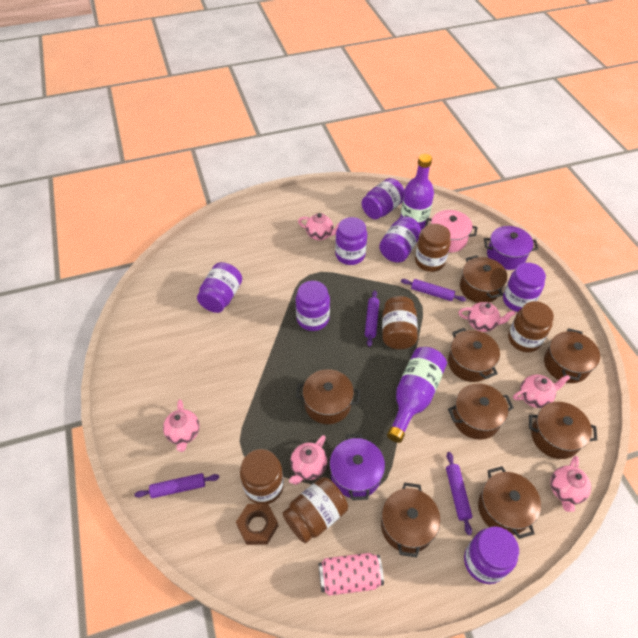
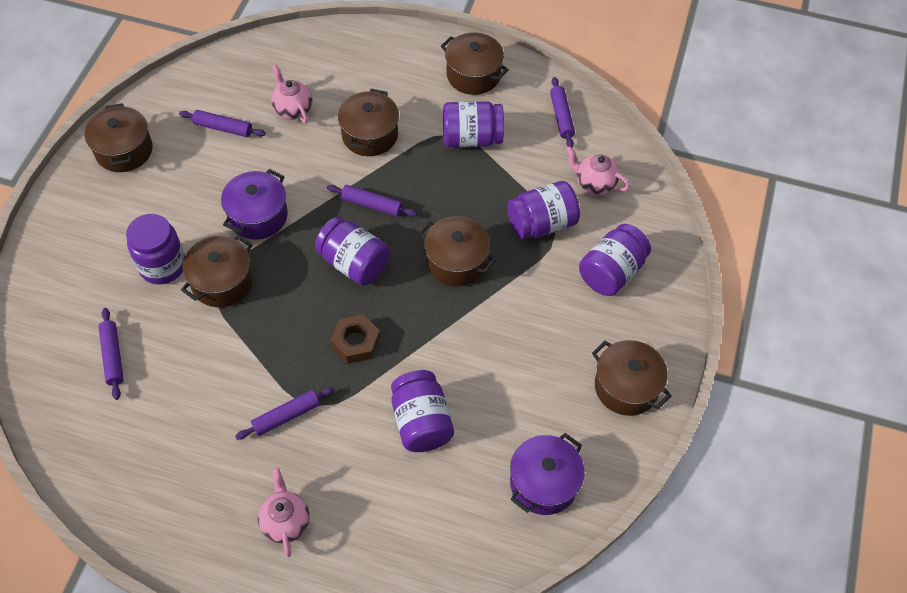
brown jar: [240,449,284,504] [283,477,348,543] [382,296,418,349] [415,224,451,272] [508,301,554,352] = 5 -> none = 0
brown pot: [296,369,360,424] [381,482,441,558] [448,328,500,382] [448,383,514,440] [460,255,507,303] [478,466,541,539] [529,402,597,459] [544,328,600,383] = 8 -> [85,103,153,172] [181,235,253,307] [338,89,399,156] [419,216,496,286] [441,33,509,95] [592,340,672,416] = 6
pink can: [318,553,384,596] = 1 -> none = 0
pink pot: [425,210,477,253] = 1 -> none = 0
pink teapot: [163,399,200,452] [289,435,327,485] [298,213,339,240] [458,302,516,332] [513,375,570,408] [550,456,591,512] = 6 -> [258,467,310,557] [271,64,312,124] [566,146,630,195] = 3
purple bottle: [387,347,447,443] [400,154,434,230] = 2 -> none = 0
purple jar: [197,262,242,313] [296,281,330,331] [335,217,367,265] [361,178,404,219] [379,216,421,263] [464,526,519,584] [503,263,546,312] = 7 -> [126,214,185,285] [315,217,390,286] [391,370,454,452] [443,101,504,147] [507,181,580,239] [579,224,651,296] = 6
purple rolling pin: [135,473,219,498] [365,290,379,347] [401,279,466,302] [446,452,472,535] = 4 -> [98,308,124,400] [179,110,266,137] [235,387,334,440] [327,185,417,217] [550,77,575,148] = 5

